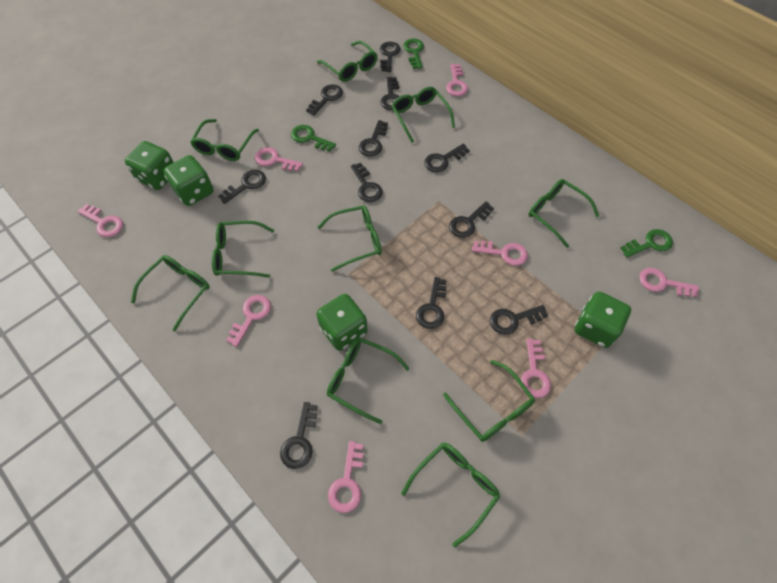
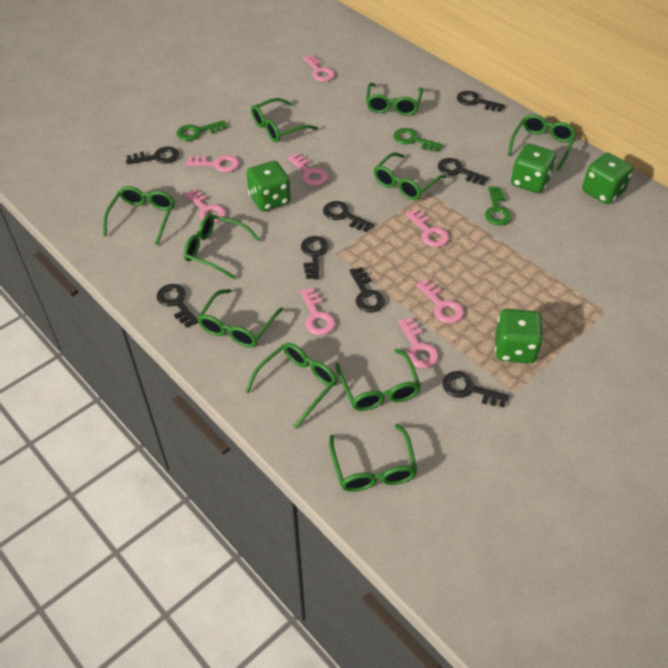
black key: [218,170,266,204] [280,402,318,469] [306,84,343,116] [351,163,383,202] [359,120,388,157] [380,42,401,72] [380,77,400,110] [416,277,447,329] [424,143,470,172] [449,201,494,238] [490,305,548,335] = 11 -> [126,146,179,164] [156,284,199,328] [301,236,329,280] [323,201,374,232] [349,267,385,313] [438,158,489,185] [442,371,509,407] [457,91,505,112] = 8

